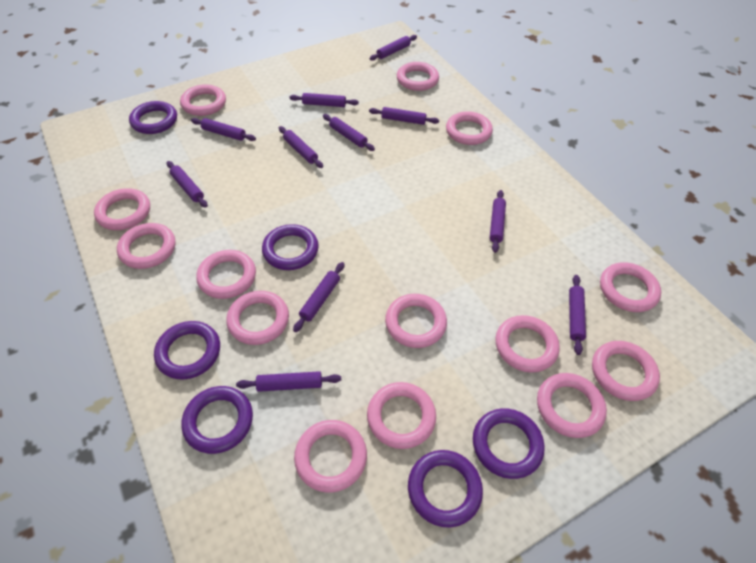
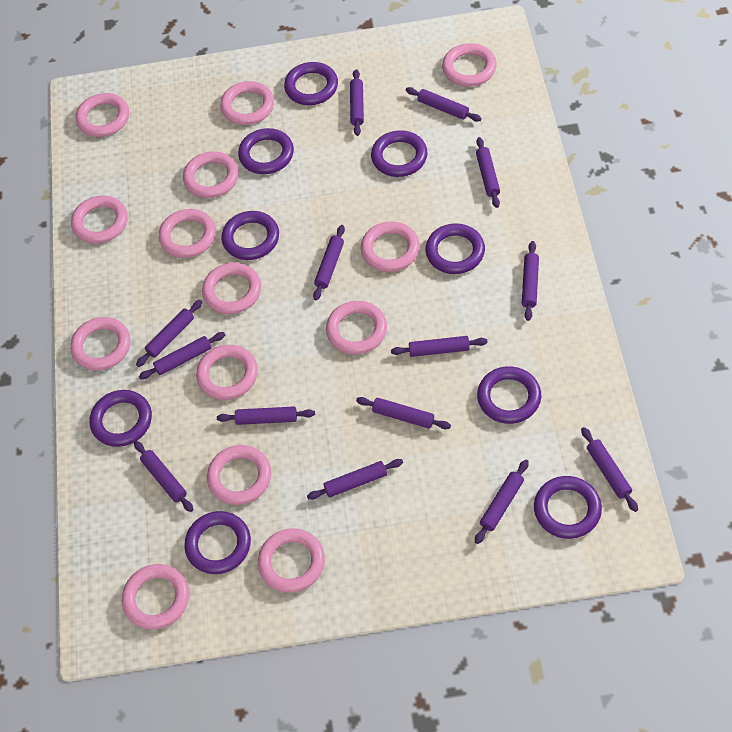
purple ring: [129,101,177,134] [154,321,220,380] [181,386,253,454] [262,224,319,270] [408,450,483,527] [473,408,544,479] = 6 -> [90,390,152,447] [184,511,251,574] [221,211,279,260] [238,128,294,174] [284,62,338,105] [371,130,427,177] [425,223,485,274] [477,366,541,424] [534,476,602,539] = 9
purple rolling pin: [167,161,208,208] [191,118,256,141] [236,371,341,392] [279,126,323,168] [289,93,359,107] [293,262,344,332] [323,114,375,151] [369,35,417,61] [369,107,439,125] [490,190,506,253] [569,275,586,355] = 11 -> [134,441,193,512] [136,300,202,367] [139,332,225,380] [217,407,315,425] [307,459,403,500] [313,225,345,300] [350,69,364,136] [356,397,451,429] [391,336,488,357] [406,87,482,122] [475,459,529,544] [476,137,500,208] [522,241,539,321] [581,427,638,512] = 14

